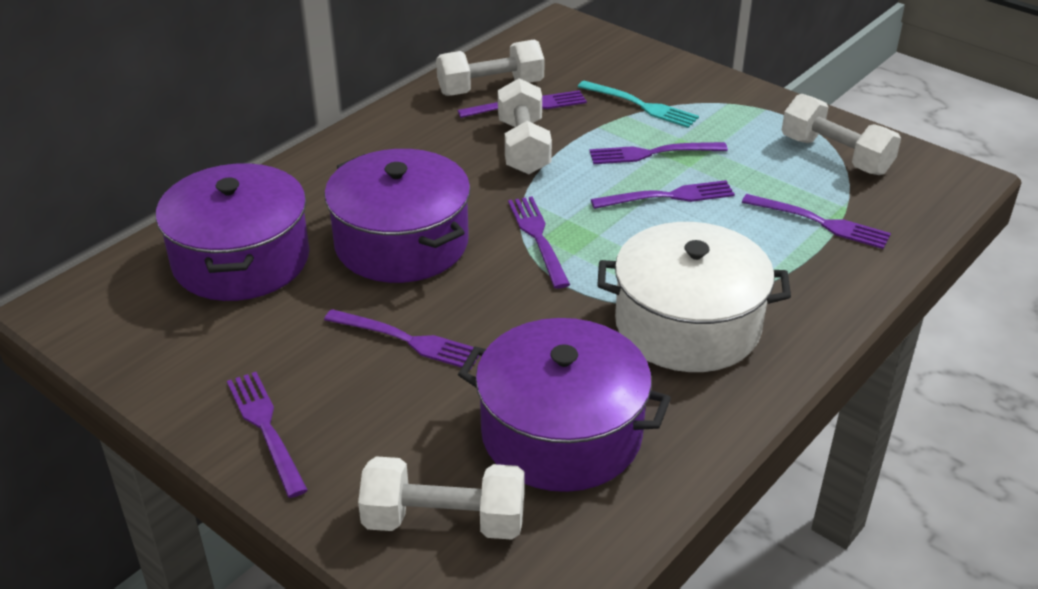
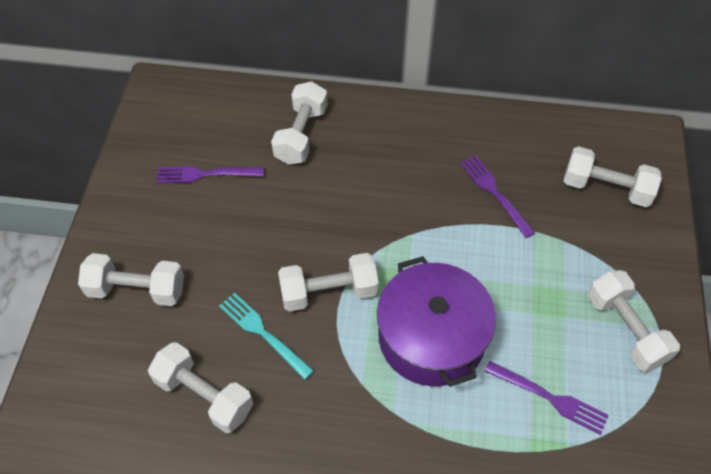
purple fork: [227,372,308,498] [324,309,479,370] [457,90,587,118] [508,197,570,289] [590,142,728,164] [591,180,735,209] [742,194,891,249] = 7 -> [156,166,264,183] [460,155,535,238] [484,361,609,435] = 3
purple pot: [156,163,310,301] [324,149,470,283] [458,318,671,492] = 3 -> [377,256,496,387] = 1
white dumbbell: [358,456,525,540] [436,39,545,96] [498,78,552,174] [782,94,901,175] = 4 -> [78,253,184,306] [148,342,253,433] [271,81,328,165] [278,253,379,311] [564,146,662,207] [588,270,680,372] = 6
white pot: [597,222,791,372] = 1 -> none = 0

